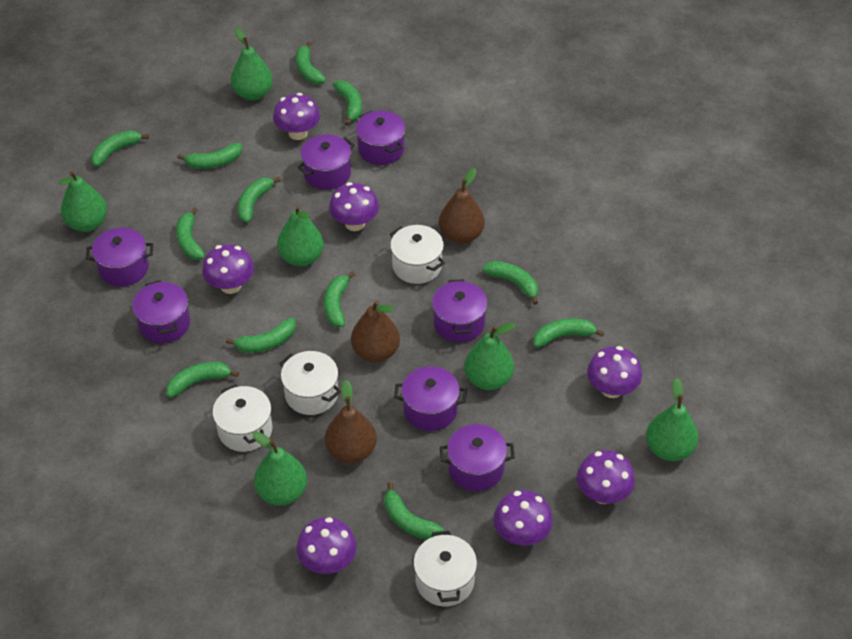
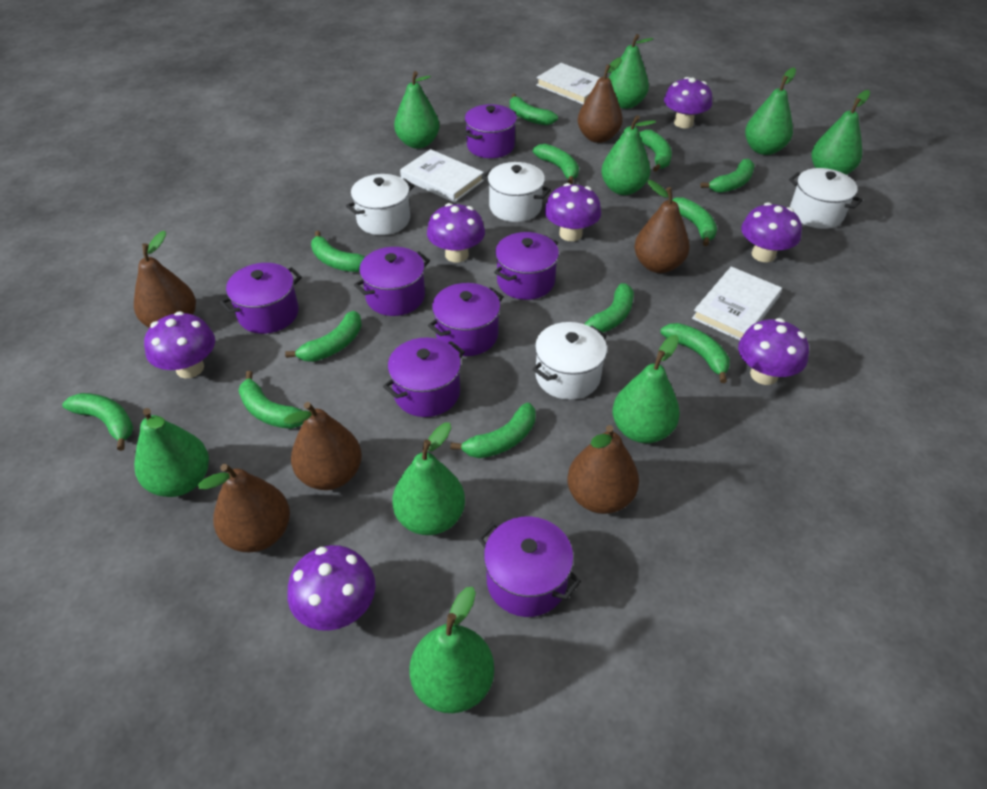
brown pear: [325,380,377,463] [351,300,400,362] [439,168,485,244] = 3 -> [134,231,196,328] [198,464,290,552] [284,402,362,490] [567,425,639,514] [577,57,623,143] [634,180,690,273] = 6
green pear: [59,171,107,232] [231,28,273,100] [253,431,307,506] [277,205,324,266] [464,322,516,390] [646,378,698,461] = 6 -> [134,408,209,497] [392,423,465,535] [394,71,440,149] [409,587,494,713] [601,115,656,195] [609,34,653,109] [612,335,680,443] [745,67,796,155] [811,90,870,175] = 9
white book: none = 0 -> [400,149,484,203] [536,63,600,104] [692,267,782,340] = 3

